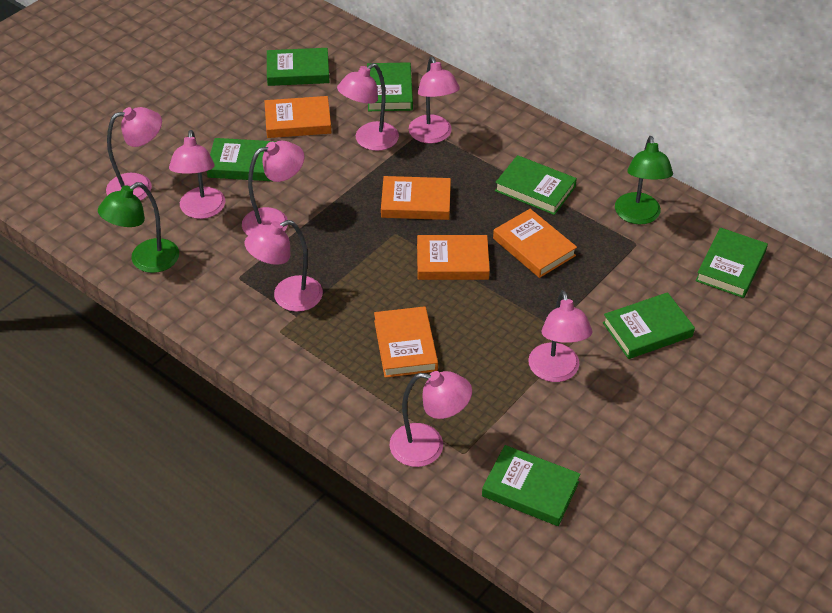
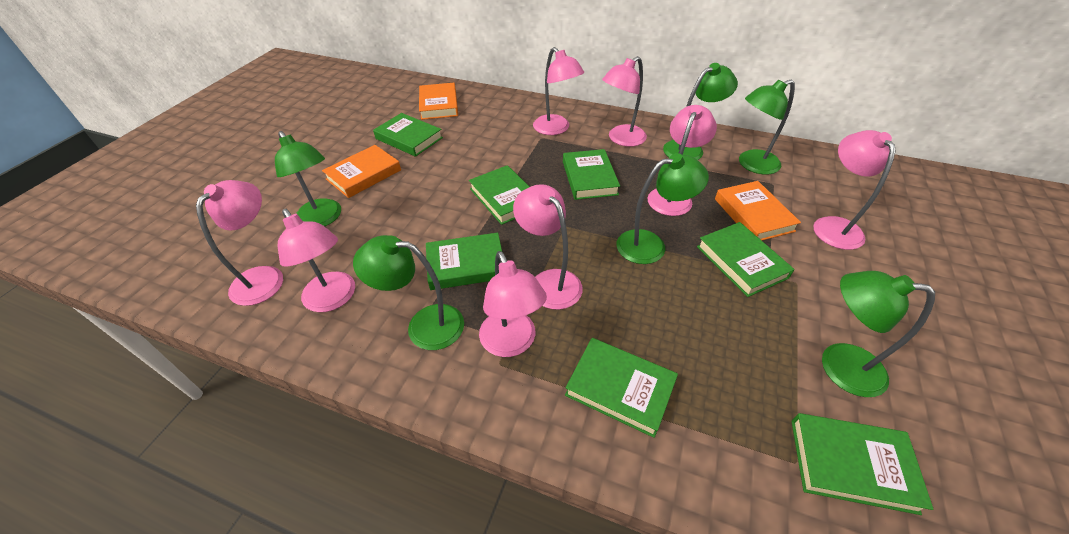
green lamp: [98,182,179,273] [615,136,673,224] = 2 -> [275,131,341,227] [353,235,464,350] [617,153,709,264] [663,63,738,160] [739,80,795,174] [822,271,935,397] = 6
orange book: [265,96,331,138] [374,306,438,378] [381,176,451,220] [417,235,490,280] [493,209,577,278] = 5 -> [322,145,401,198] [419,83,458,120] [715,181,801,240] = 3

